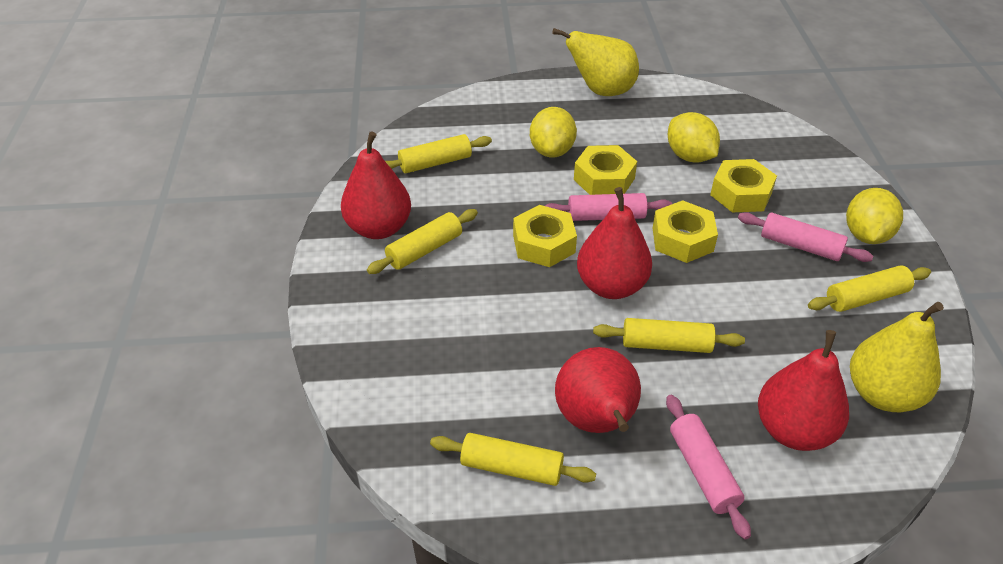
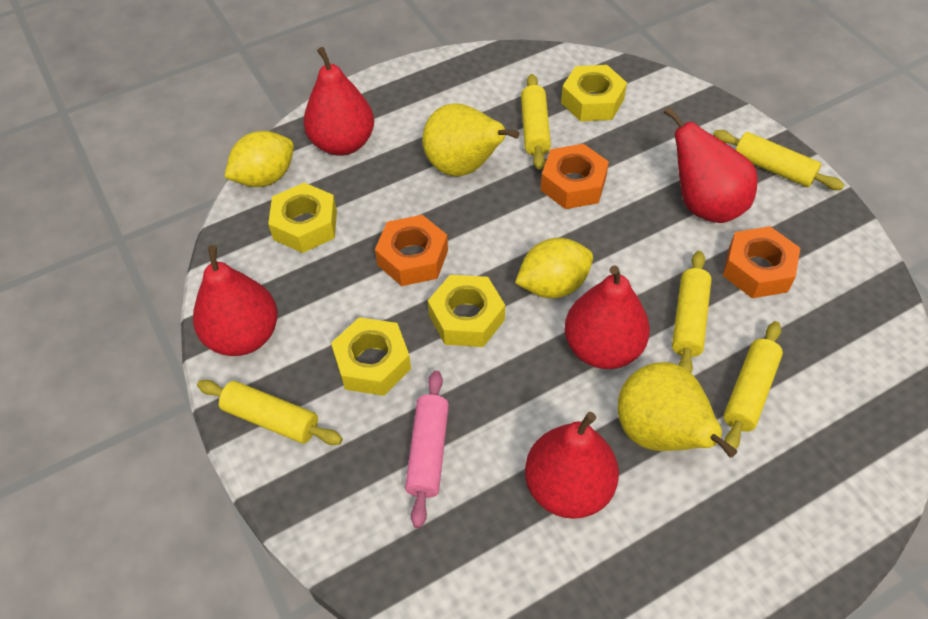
orange nut: none = 0 -> [375,215,448,286] [541,144,609,209] [723,226,800,298] = 3
pink rolling pin: [545,193,672,221] [666,395,751,539] [738,212,873,262] = 3 -> [405,370,449,528] = 1
red pear: [341,131,411,239] [555,347,641,433] [577,187,652,299] [758,330,849,451] = 4 -> [193,245,278,356] [304,47,374,156] [525,412,619,519] [564,265,650,369] [664,107,758,223] = 5
yellow lemon: [530,107,577,158] [668,112,720,163] [846,188,903,244] = 3 -> [224,131,294,187] [515,238,593,298] = 2

